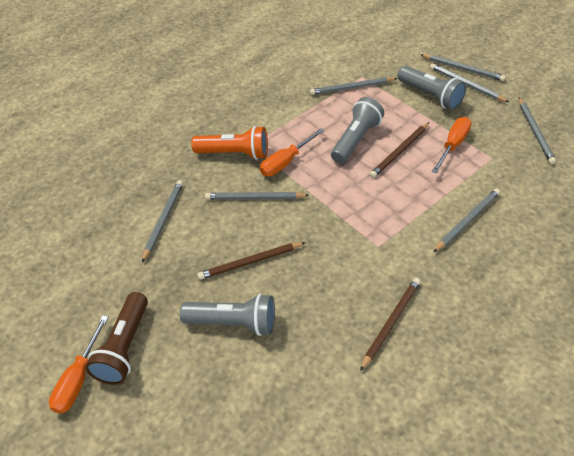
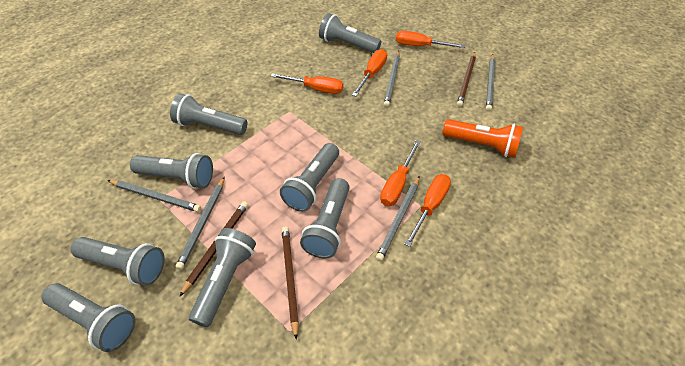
brown flashlight: [85,292,148,385] = 1 -> none = 0
grey flashlight: [180,294,275,336] [331,97,384,164] [398,66,467,110] = 3 -> [41,283,135,352] [71,237,165,286] [130,153,213,189] [170,94,247,135] [189,228,256,327] [280,143,339,212] [300,178,350,258] [319,13,381,53] = 8
grey pencil: [142,180,183,262] [205,192,309,200] [310,77,398,95] [420,54,506,81] [430,63,509,102] [433,188,500,252] [519,98,556,164] = 7 -> [107,180,201,212] [175,177,225,270] [376,176,420,261] [384,50,400,107] [486,55,495,111] = 5
orange screwdriver: [49,315,108,414] [260,128,325,176] [432,117,472,173] = 3 -> [271,73,343,94] [352,49,387,96] [380,140,421,206] [396,31,465,48] [404,174,451,247] = 5

